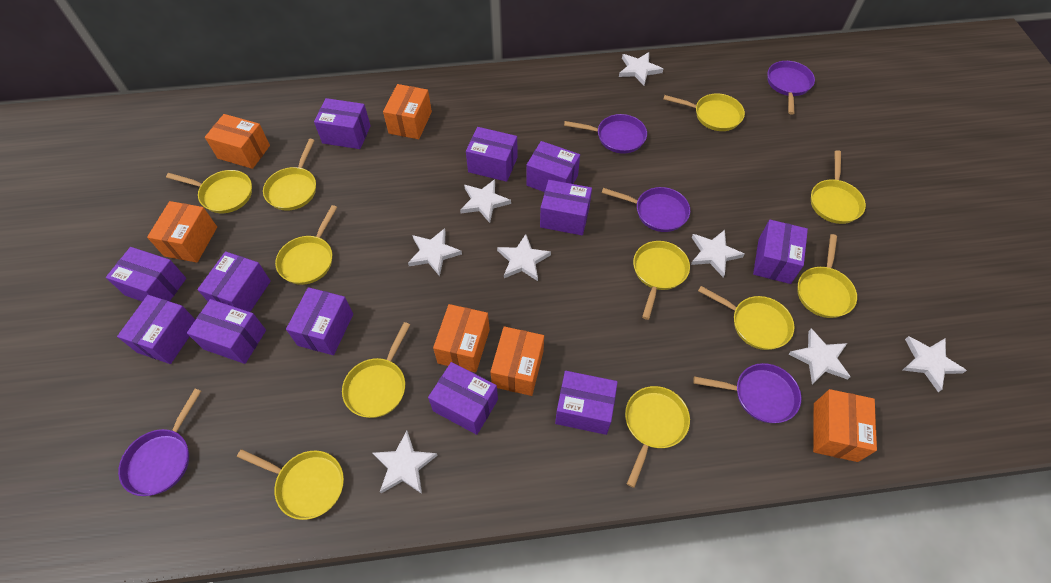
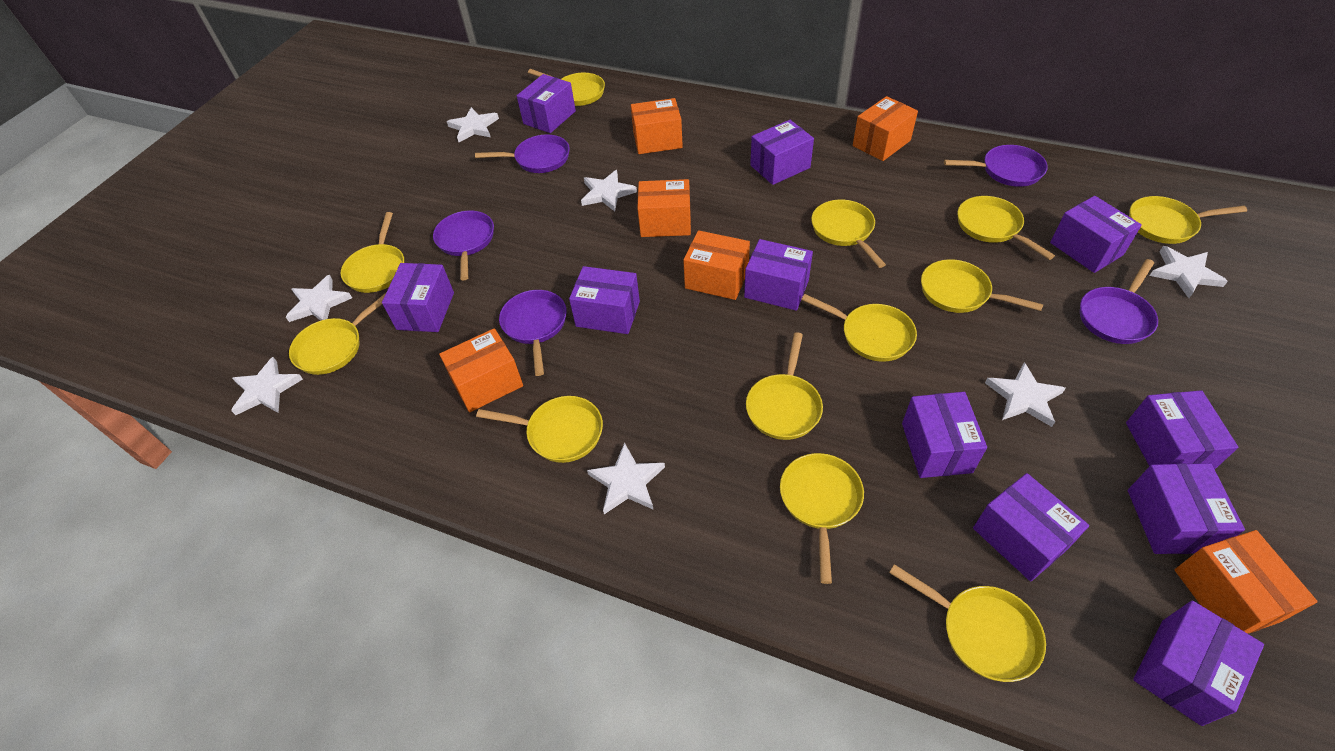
purple box: [106,247,186,302] [117,295,196,364] [187,299,266,364] [197,251,271,312] [286,287,353,355] [314,98,371,149] [428,362,498,435] [466,127,518,182] [526,141,580,192] [540,180,592,235] [555,371,618,435] [753,220,808,284] = 12 -> [382,263,454,332] [517,74,576,133] [569,266,640,334] [744,239,813,311] [750,120,814,185] [902,392,987,478] [973,473,1089,582] [1050,196,1142,273] [1126,390,1238,469] [1128,463,1245,554] [1133,600,1264,726] = 11
white star: [373,431,438,494] [408,228,462,276] [460,179,511,223] [497,234,551,281] [619,52,663,86] [691,230,745,277] [789,329,851,384] [903,336,967,392] = 8 -> [231,357,303,415] [286,275,352,322] [447,107,499,142] [581,170,637,212] [587,442,665,514] [985,362,1066,427] [1150,246,1228,298] = 7
yellow pan: [166,170,252,213] [237,449,344,520] [263,139,316,211] [275,205,337,285] [342,322,410,418] [625,386,690,488] [633,241,690,320] [663,94,745,131] [698,286,794,350] [797,234,857,318] [811,150,866,224] = 11 -> [289,293,386,375] [341,212,404,293] [476,396,603,463] [528,69,605,106] [746,332,823,440] [780,453,864,584] [801,294,917,362] [811,200,886,268] [889,564,1046,682] [921,259,1044,313] [958,196,1055,260] [1129,196,1247,244] = 12

